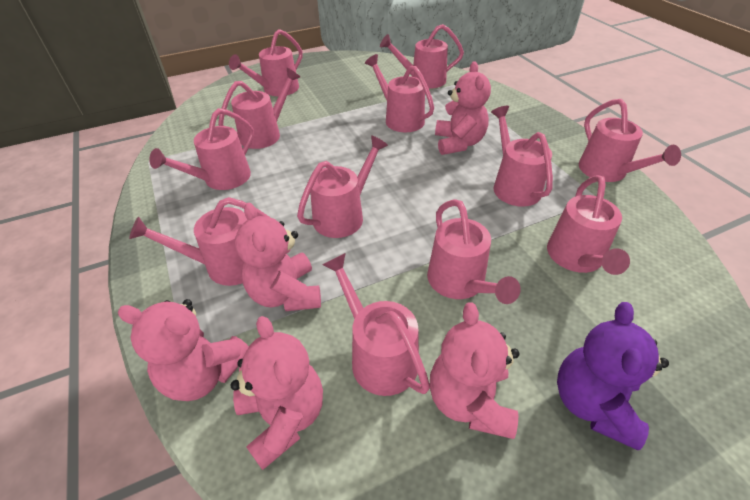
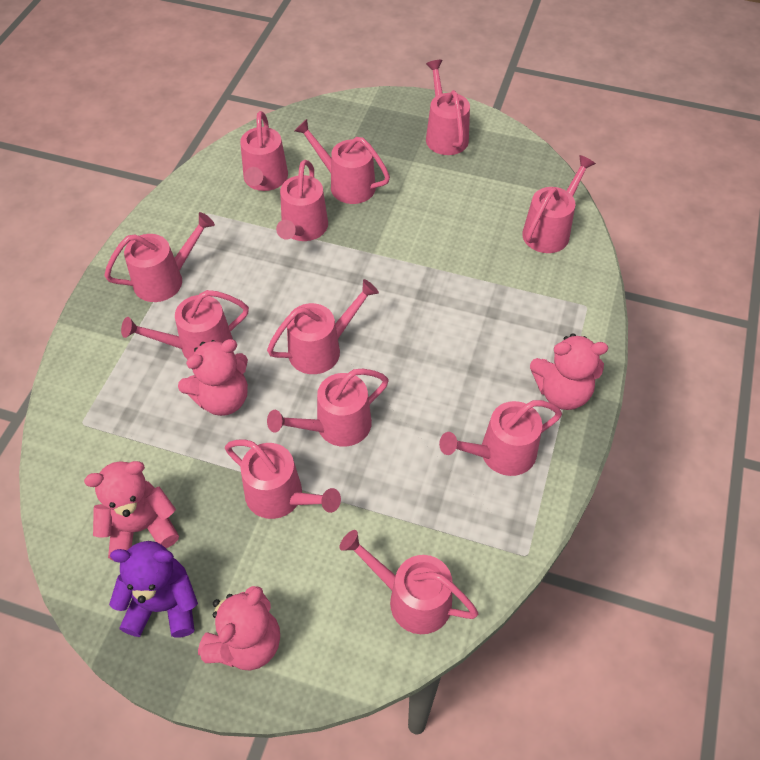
pink teddy bear: [118,299,249,401] [231,316,323,470] [235,203,321,311] [430,302,519,439] [435,61,491,155] = 5 -> [84,461,179,560] [178,339,248,416] [198,586,280,670] [530,333,608,410] = 4

